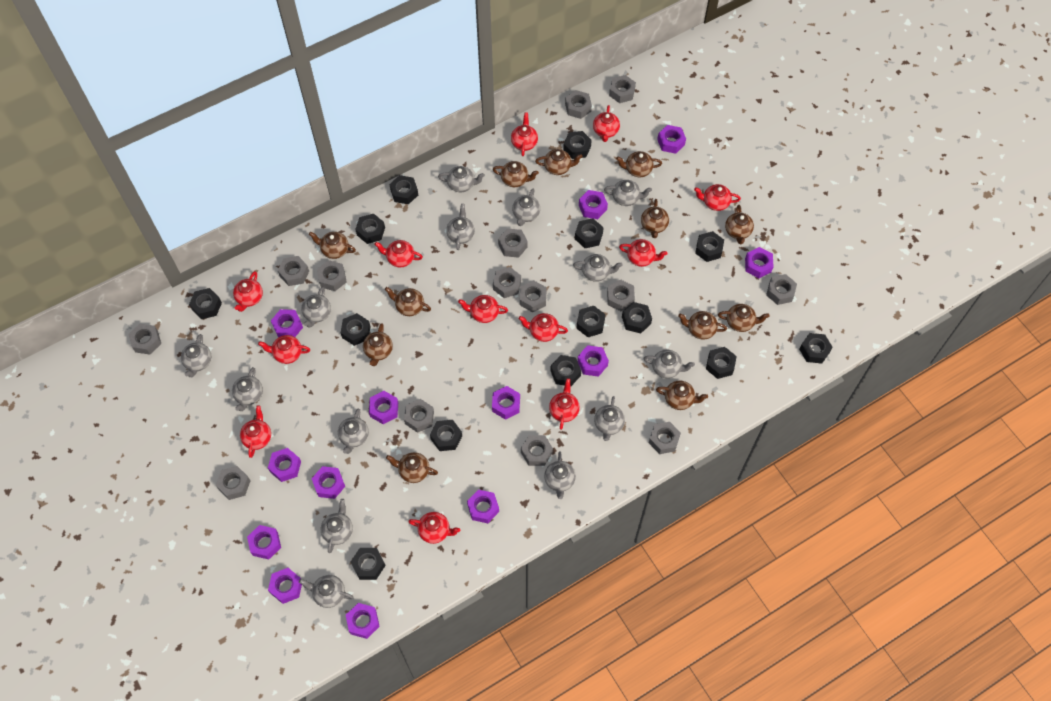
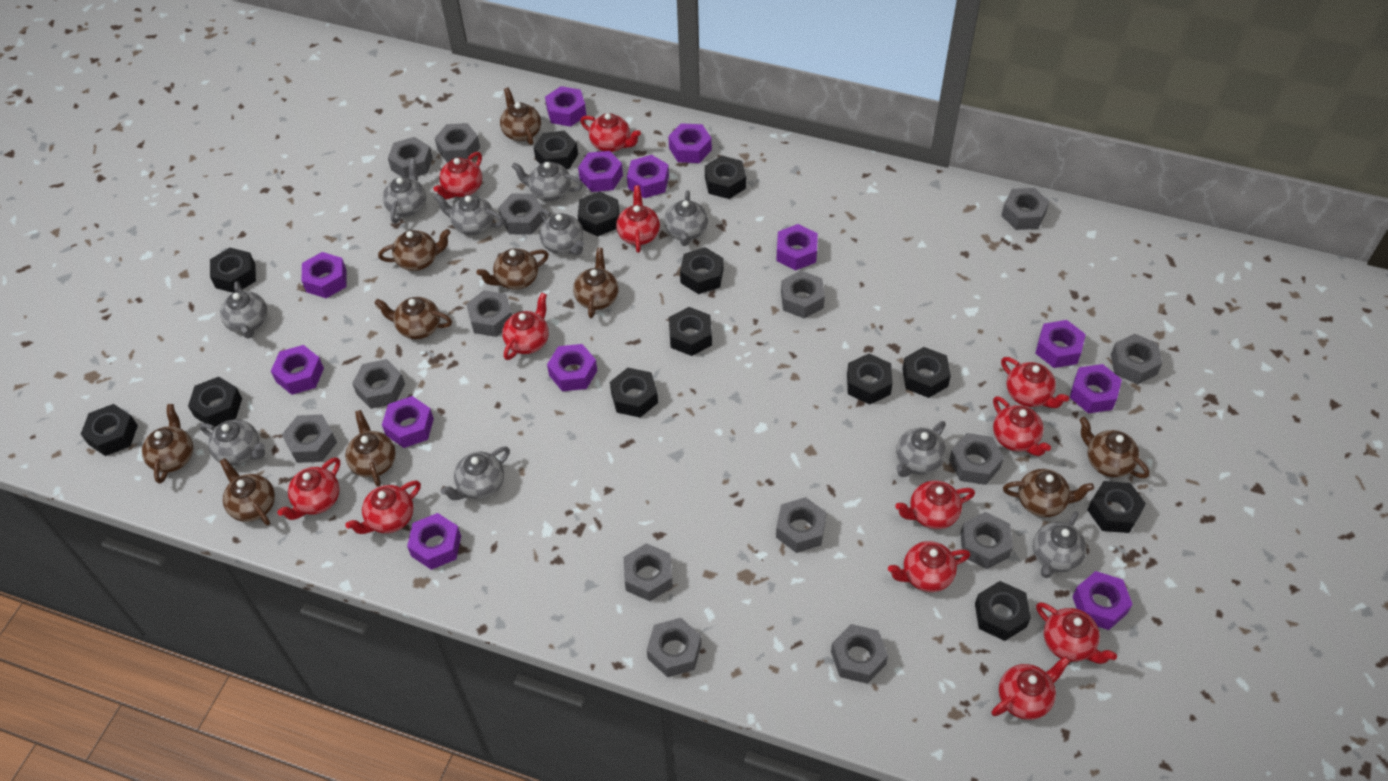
black nut: [189,288,222,319] [341,313,370,346] [351,548,386,580] [355,214,385,244] [389,175,418,204] [430,420,462,451] [550,355,581,387] [563,131,592,159] [575,218,604,248] [576,306,606,337] [622,302,652,334] [695,231,724,262] [706,347,737,379] [799,333,833,364] = 14 -> [81,404,138,456] [188,377,242,427] [210,248,256,293] [534,131,578,169] [578,191,619,237] [610,368,658,418] [669,307,712,356] [680,247,724,294] [705,155,746,199] [847,353,893,405] [902,347,951,398] [975,581,1031,641] [1088,481,1146,533] = 13
brown teapot: [309,232,356,259] [363,323,393,366] [385,287,431,316] [386,452,438,483] [493,161,539,187] [535,149,583,175] [616,151,662,177] [641,199,669,238] [656,381,708,410] [678,311,727,340] [718,304,770,332] [725,205,754,244] = 12 -> [142,404,193,484] [220,458,275,526] [345,410,396,487] [374,297,452,339] [378,229,451,271] [476,248,549,290] [500,88,541,145] [573,248,619,318] [1003,469,1094,517] [1079,417,1149,478] = 10
grey nut: [128,324,161,355] [216,466,250,500] [278,256,309,286] [317,260,347,291] [404,399,434,433] [493,267,521,298] [498,228,528,258] [520,280,547,312] [521,435,553,466] [565,90,592,119] [607,279,635,311] [609,75,636,103] [649,422,681,454] [766,274,797,305] = 14 -> [282,414,337,463] [352,359,405,409] [388,137,433,178] [435,123,480,163] [466,290,512,337] [498,194,544,235] [624,543,673,601] [647,618,701,677] [776,497,827,553] [781,270,825,319] [831,624,888,684] [949,433,1004,485] [960,512,1013,569] [1001,188,1049,230] [1111,334,1162,384] = 15
grey teapot: [181,334,211,377] [232,367,263,411] [299,575,354,608] [301,287,331,328] [321,499,353,553] [338,408,369,454] [438,166,485,192] [446,204,475,250] [512,189,540,226] [544,451,576,499] [573,254,623,282] [594,396,625,441] [604,180,652,206] [643,349,695,379] = 14 -> [200,419,265,466] [220,281,267,339] [383,159,426,223] [434,194,504,235] [441,446,510,500] [512,162,583,201] [539,209,584,255] [664,190,708,246] [896,421,947,477] [1033,512,1087,578] = 10

